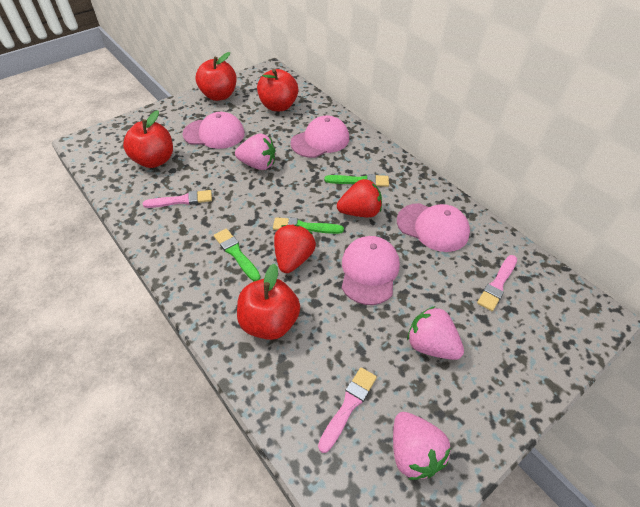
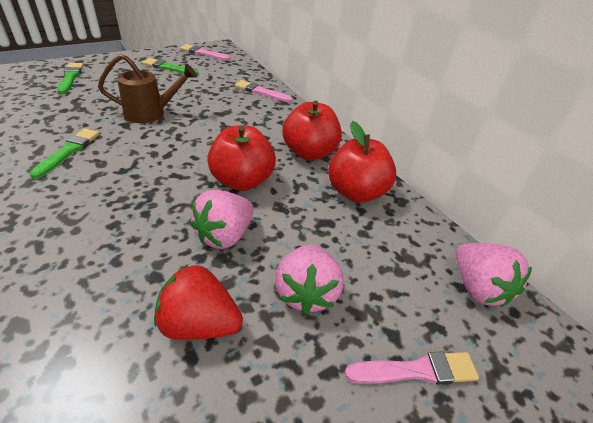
brown watering can: none = 0 -> [98,54,197,123] = 1
pink cap: [183,112,245,149] [291,115,349,158] [342,236,400,305] [397,203,470,252] = 4 -> none = 0
red apple: [123,110,173,168] [196,52,237,101] [237,264,300,340] [257,69,298,111] = 4 -> [207,125,276,191] [282,101,342,160] [328,121,396,203] = 3
red strawberry: [274,224,316,273] [337,179,382,217] = 2 -> [154,264,243,340] = 1

